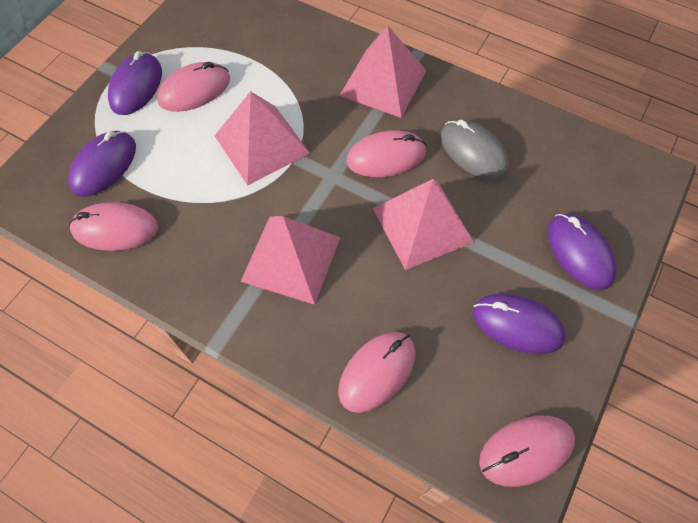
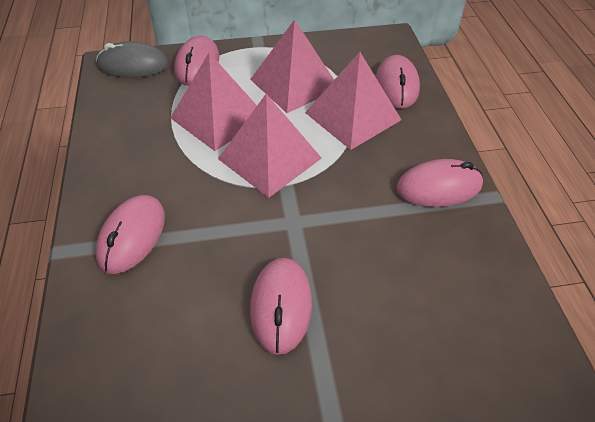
purple mouse: [68,131,136,197] [108,51,162,115] [473,294,566,354] [547,214,616,290] = 4 -> none = 0

